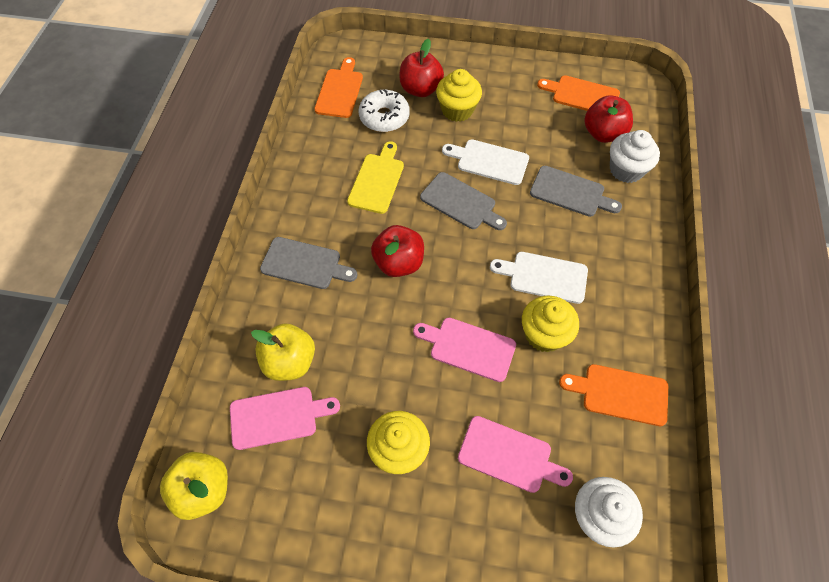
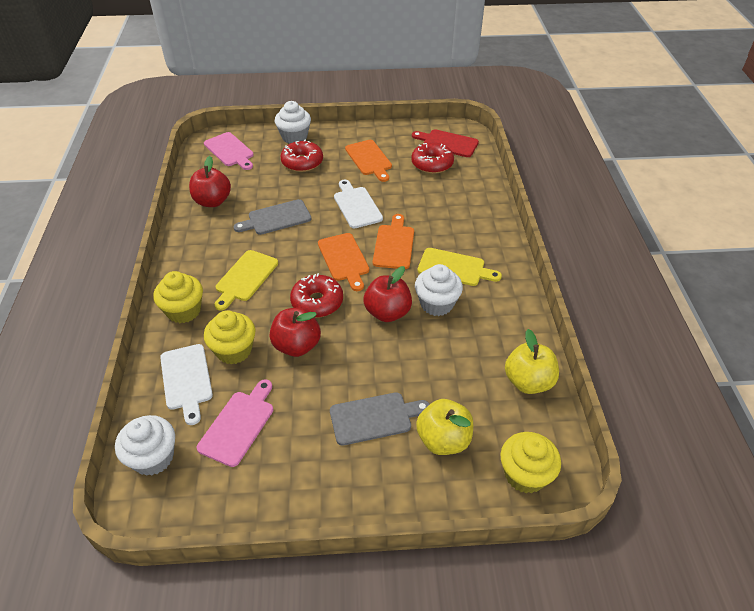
grey cutting board: [260,237,357,289] [420,172,507,230] [530,166,622,217] = 3 -> [234,199,311,235] [330,392,430,446] = 2
pink cutting board: [230,387,340,450] [413,318,516,382] [458,416,573,493] = 3 -> [197,379,273,467] [204,132,254,170] = 2
red cutting board: none = 0 -> [412,129,479,157] = 1
red donut: none = 0 -> [280,140,323,172] [290,273,343,318] [411,142,454,174] = 3
white cupcake: [575,477,643,547] [610,130,660,183] = 2 -> [115,415,175,476] [275,101,311,144] [415,264,463,316] = 3
white donut: [359,90,410,132] = 1 -> none = 0
yellow cutting board: [347,141,404,214] = 1 -> [215,250,278,311] [418,248,502,286] = 2

